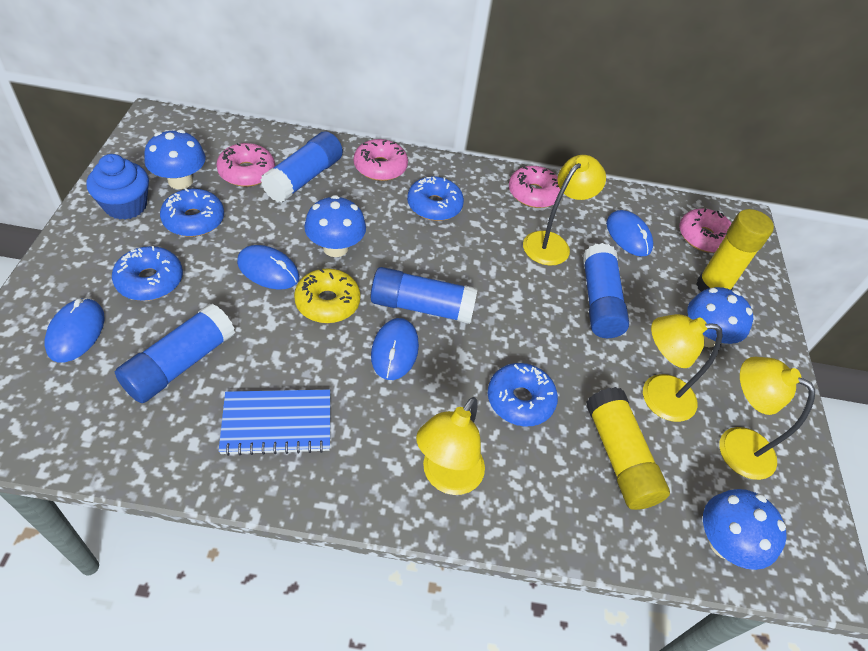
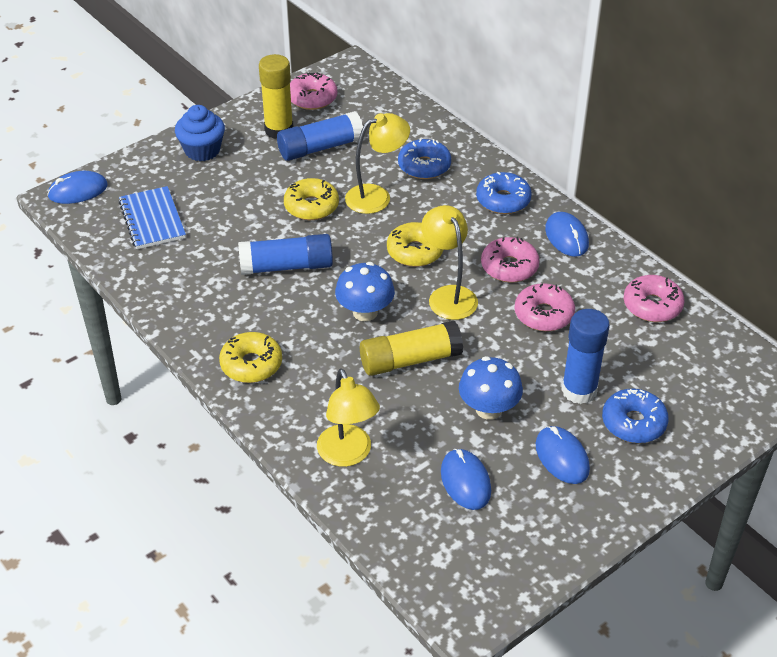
blue donut: [112,246,183,301] [160,188,224,237] [407,177,464,221] [488,363,558,427] = 4 -> [398,139,451,179] [476,172,532,214] [602,389,669,443] = 3
blue glue stick: [115,303,235,403] [261,131,343,203] [370,267,478,324] [583,243,629,338] = 4 -> [238,234,333,275] [277,111,363,161] [562,309,610,404] = 3
blue mushroom: [144,130,206,189] [304,195,366,257] [688,287,753,347] [703,489,787,570] = 4 -> [335,262,395,321] [459,356,523,420] = 2
yellow donut: [294,268,361,323] = 1 -> [219,332,282,383] [284,178,339,220] [387,222,443,267] = 3
yellow lamp: [416,397,485,495] [523,155,606,266] [643,314,723,422] [719,357,815,480] = 4 -> [317,369,380,467] [345,113,410,214] [421,205,478,320] = 3

